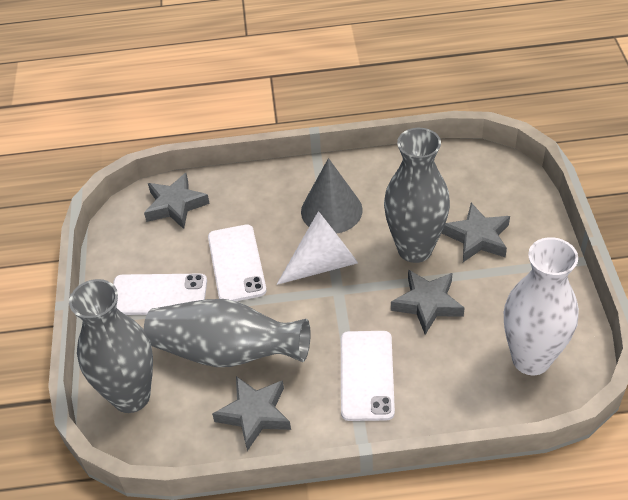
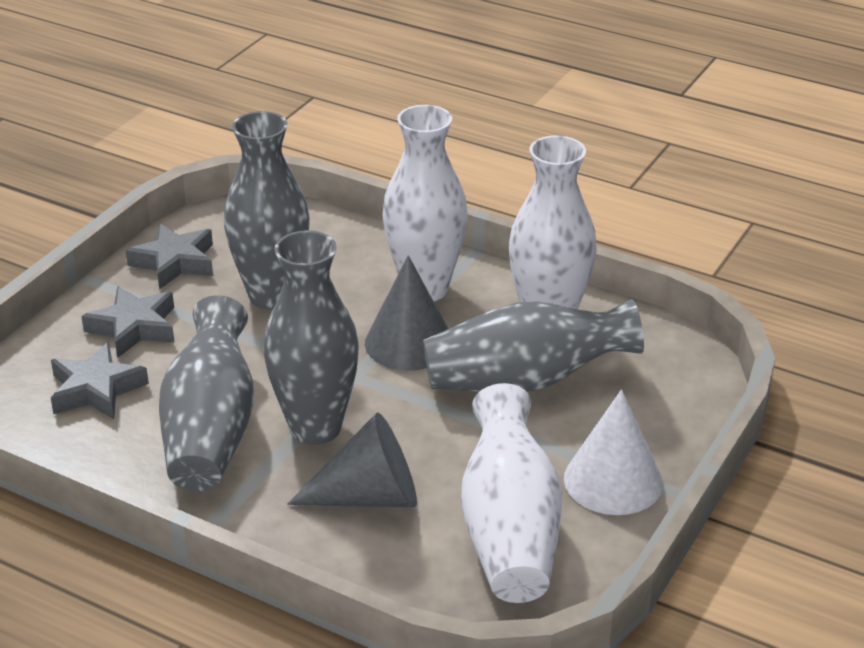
grey cone: [301,158,363,234] = 1 -> [287,413,417,507] [365,255,448,371] = 2
grey star: [144,173,210,229] [212,376,291,451] [391,270,464,335] [442,203,510,262] = 4 -> [51,342,149,419] [81,286,175,358] [125,223,213,289] = 3
grey vase: [69,279,153,413] [144,299,311,367] [384,128,450,263] = 3 -> [159,295,254,492] [224,111,310,310] [263,230,359,445] [423,299,644,392] = 4
white phone: [113,274,207,315] [208,224,267,301] [341,331,395,421] = 3 -> none = 0
white vase: [504,237,579,375] = 1 -> [382,105,468,301] [461,383,562,603] [509,136,596,309] = 3

